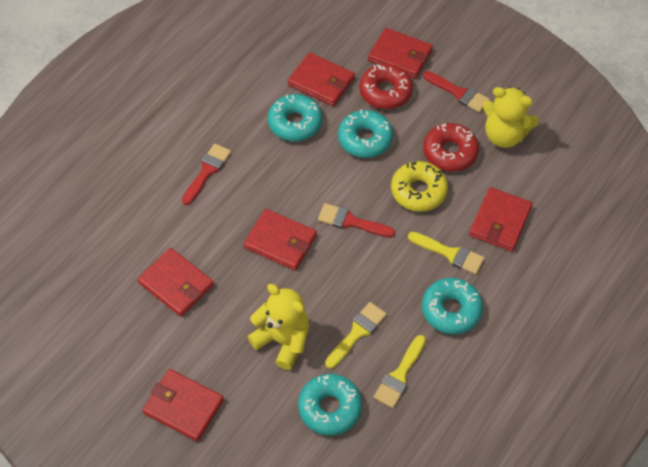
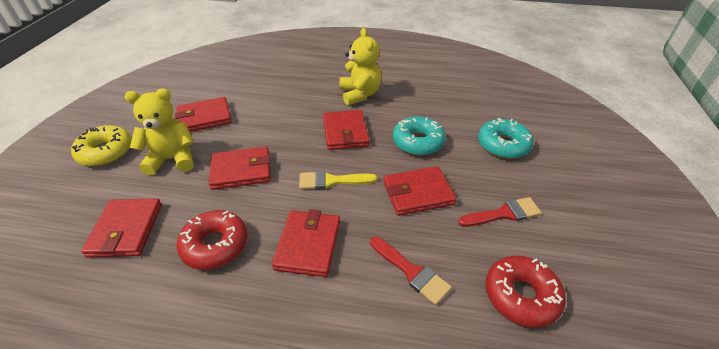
red brush: [182,144,231,205] [318,203,395,238] [423,71,490,113] = 3 -> [370,236,452,305] [458,197,542,227] = 2
turquoise donut: [268,94,322,141] [298,374,362,436] [338,110,393,158] [422,278,483,334] = 4 -> [393,116,446,156] [478,118,534,159] = 2
yellow brush: [325,302,387,369] [374,335,426,408] [408,232,485,275] = 3 -> [299,171,377,190] = 1

